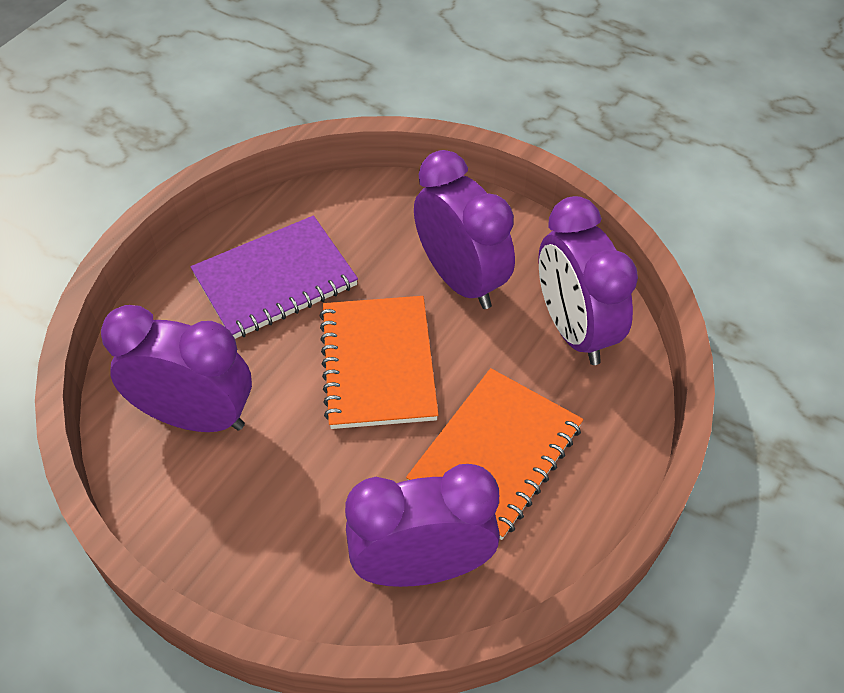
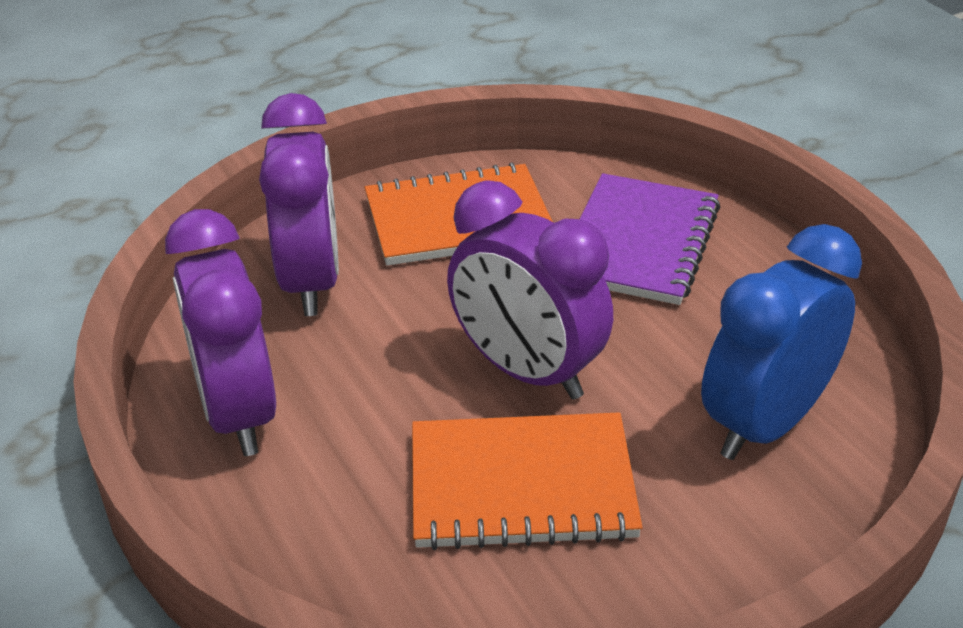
blue clock: none = 0 -> [701,224,862,460] = 1
purple clock: [101,305,252,432] [345,464,500,587] [414,150,515,309] [538,196,638,365] = 4 -> [165,209,276,456] [259,93,339,316] [447,180,613,400] = 3

